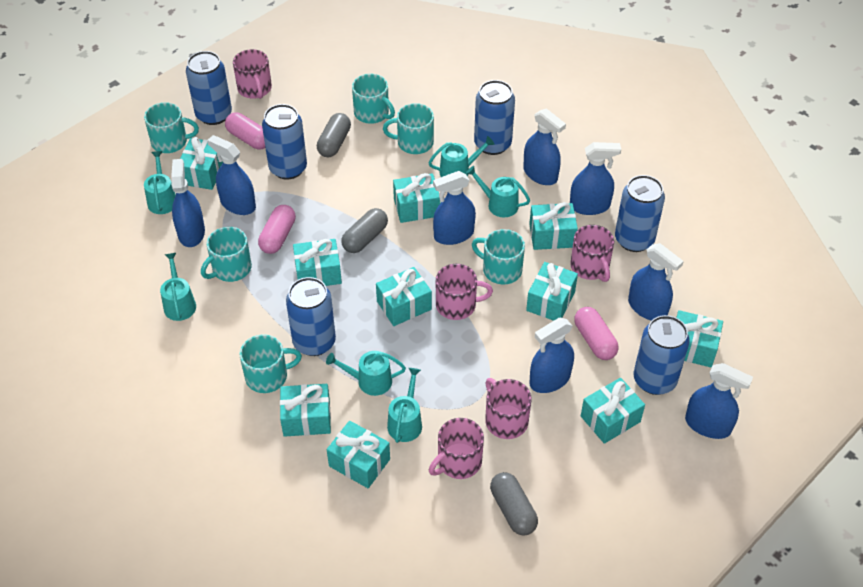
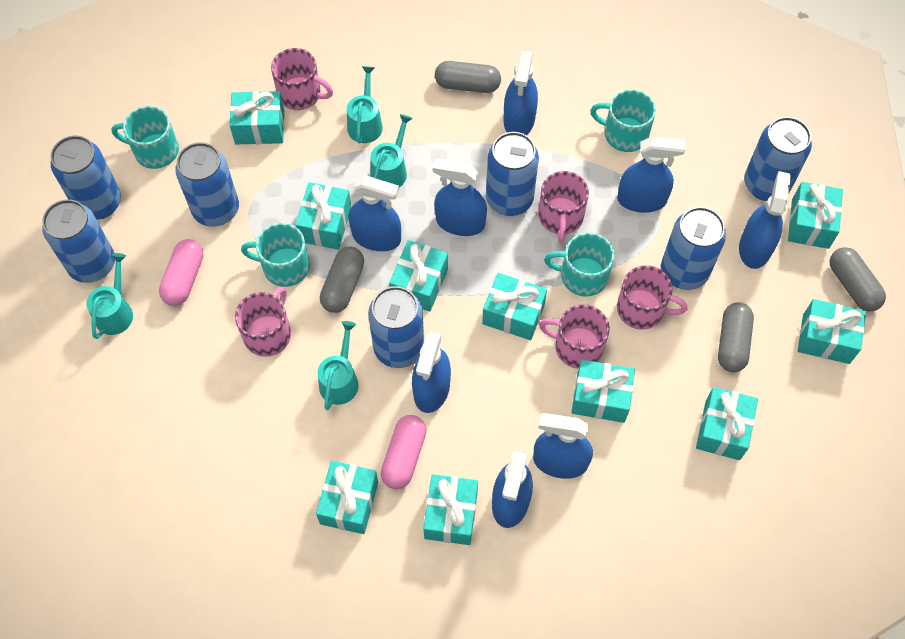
blue can: [186,51,232,125] [262,104,307,180] [286,277,336,356] [474,80,515,155] [615,175,665,252] [634,315,690,395] = 6 -> [42,199,115,283] [51,136,121,220] [175,142,239,227] [368,286,424,368] [486,132,539,216] [661,207,726,290] [744,117,812,201] = 7
grey capsule: [317,113,351,157] [341,208,388,253] [490,472,538,536] = 3 -> [320,246,364,313] [435,61,501,93] [718,302,754,372] [829,247,886,312] = 4
pink capsule: [225,112,265,149] [258,205,296,254] [574,307,618,360] = 3 -> [159,239,203,306] [381,415,426,489] = 2
turquoise mug: [144,102,199,153] [201,227,252,282] [239,334,302,393] [352,74,395,124] [383,103,434,154] [472,229,525,284] = 6 -> [112,106,179,169] [241,223,310,287] [544,232,614,297] [590,89,656,152] = 4
turquoise watering can: [144,151,176,214] [160,253,196,321] [326,351,406,396] [387,368,422,443] [428,136,494,177] [466,166,530,217] = 6 -> [86,253,133,339] [318,321,359,410] [347,66,383,143] [371,114,413,187] = 4

